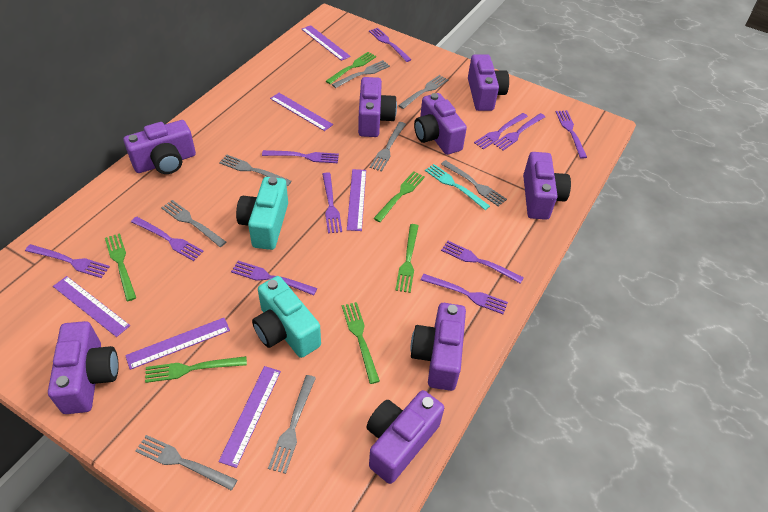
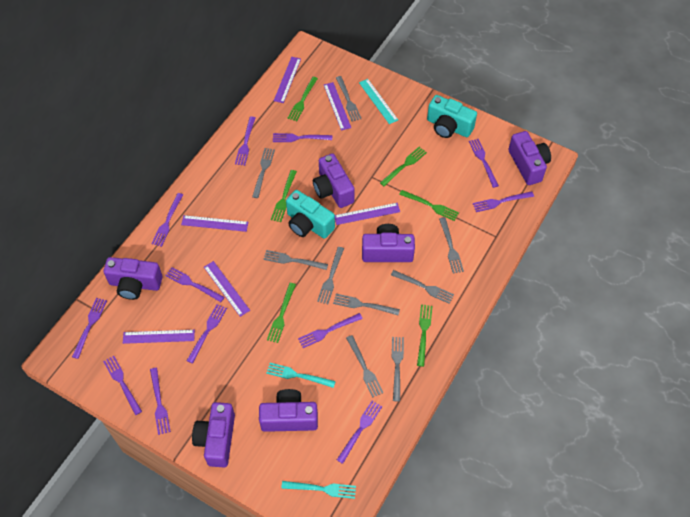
grey fork: [135,435,237,491] [161,200,226,247] [219,155,292,186] [268,375,316,474] [332,60,390,88] [370,122,406,172] [398,75,448,109] [441,160,507,207] = 8 -> [252,148,275,198] [263,250,328,270] [317,247,344,304] [333,294,400,315] [336,76,362,122] [346,335,383,398] [391,270,454,304] [392,337,404,401] [439,217,464,274] = 9
purple camera: [48,321,119,414] [123,120,196,174] [358,77,397,137] [367,390,444,484] [410,303,466,391] [414,93,467,155] [468,54,509,111] [523,152,571,220] = 8 -> [103,257,163,300] [192,402,235,467] [259,389,318,432] [313,153,355,208] [362,224,415,262] [508,131,551,185] = 6
purple fork: [25,244,110,278] [131,216,204,261] [231,261,317,295] [262,150,339,163] [322,172,342,233] [369,28,412,62] [421,274,508,314] [441,241,524,284] [474,113,528,149] [494,113,545,151] [556,110,587,159] = 11 -> [72,298,107,359] [103,356,142,415] [150,368,171,435] [151,193,183,247] [165,267,224,302] [187,304,227,363] [235,116,255,166] [273,133,332,142] [298,313,363,348] [337,401,382,464] [469,139,499,188] [473,191,534,212] = 12
turquoise fork: [425,164,490,210] = 1 -> [266,363,336,388] [281,481,356,499] = 2
turquoise ruler: none = 0 -> [359,79,398,124] = 1

